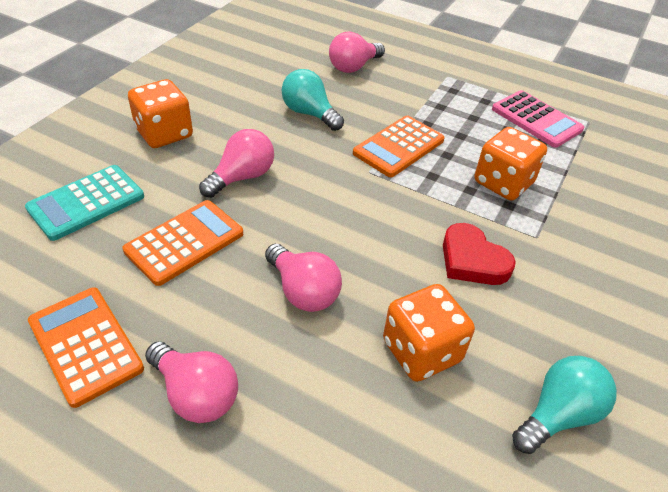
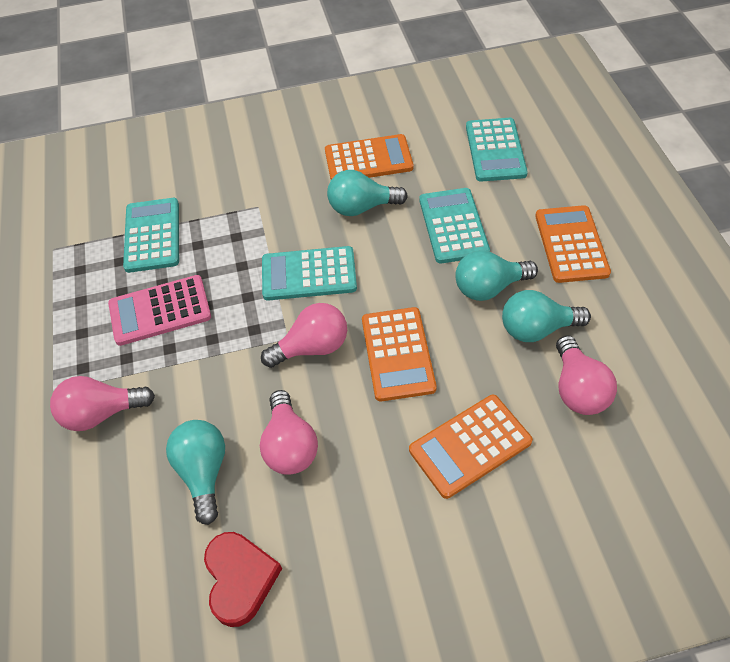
orange calculator: [28,287,144,408] [122,200,243,286] [353,115,444,177] = 3 -> [325,134,413,180] [362,307,437,402] [409,395,533,499] [535,205,611,283] = 4
orange dice: [128,79,193,148] [383,284,475,382] [474,127,547,201] = 3 -> none = 0
turquoise calculator: [25,165,144,241] = 1 -> [123,198,179,273] [262,246,357,301] [420,188,490,264] [466,118,528,182] = 4
turquoise light bulb: [281,69,344,131] [512,356,617,454] = 2 -> [166,420,225,525] [327,170,408,216] [455,250,538,301] [502,290,591,342] = 4

